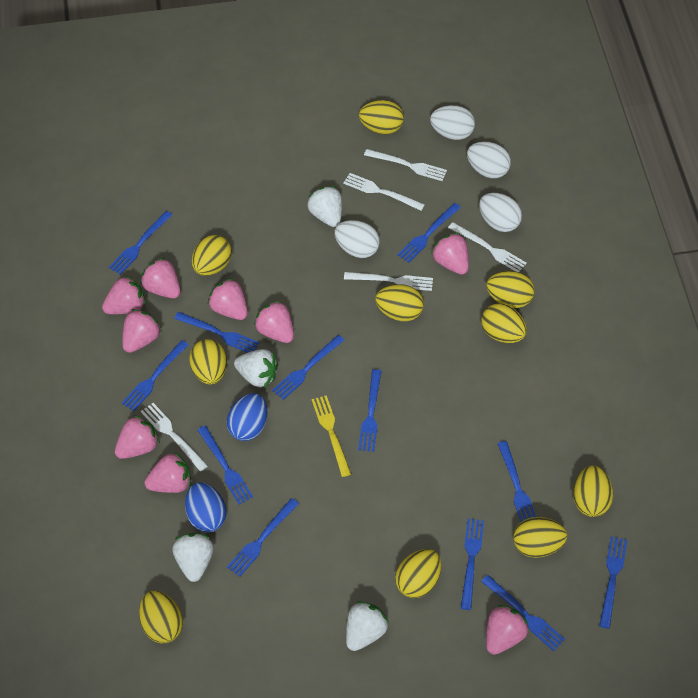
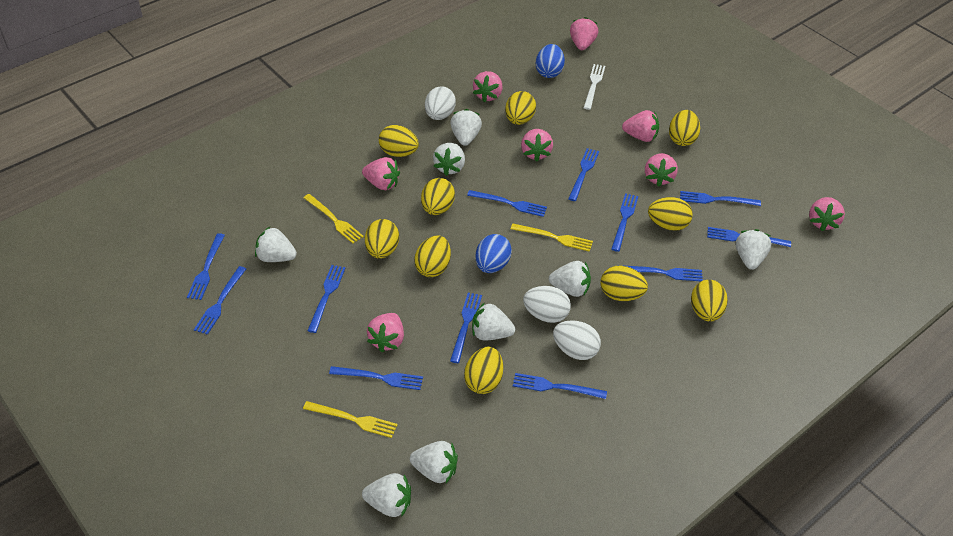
pink strawberry: [102,276,146,314] [115,415,160,459] [122,309,162,353] [140,257,181,298] [144,452,191,493] [208,278,248,320] [254,300,294,343] [431,233,469,275] [486,605,529,655] = 9 -> [362,157,400,190] [367,313,404,352] [473,71,502,102] [521,129,553,162] [570,17,598,50] [622,110,659,142] [645,153,678,187] [809,197,845,231] = 8
white egg: [334,220,380,258] [430,105,475,140] [467,142,511,179] [479,193,522,232] = 4 -> [425,86,456,120] [523,286,571,323] [553,320,601,360] = 3
white fork: [141,403,208,472] [343,173,425,211] [344,272,433,291] [364,149,447,181] [448,222,527,272] = 5 -> [584,64,605,110] = 1
white strawberry: [172,533,214,582] [234,349,278,388] [307,186,342,227] [346,601,389,651] = 4 -> [255,227,297,262] [362,473,411,517] [410,441,458,483] [433,143,465,176] [450,109,482,146] [472,302,515,341] [549,261,591,297] [736,229,771,270] = 8
yellow fork: [312,395,351,477] = 1 -> [303,401,398,438] [304,194,364,244] [511,224,593,252] = 3

